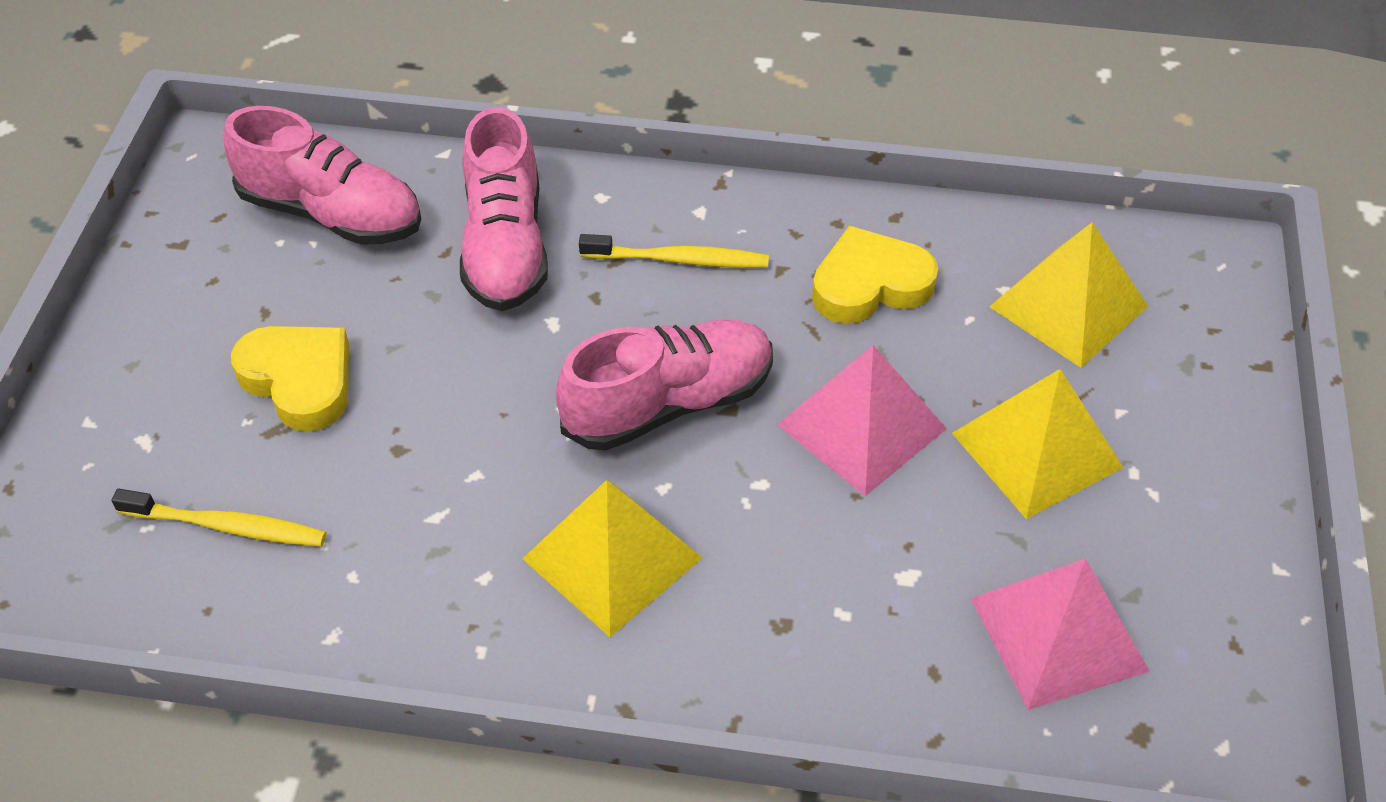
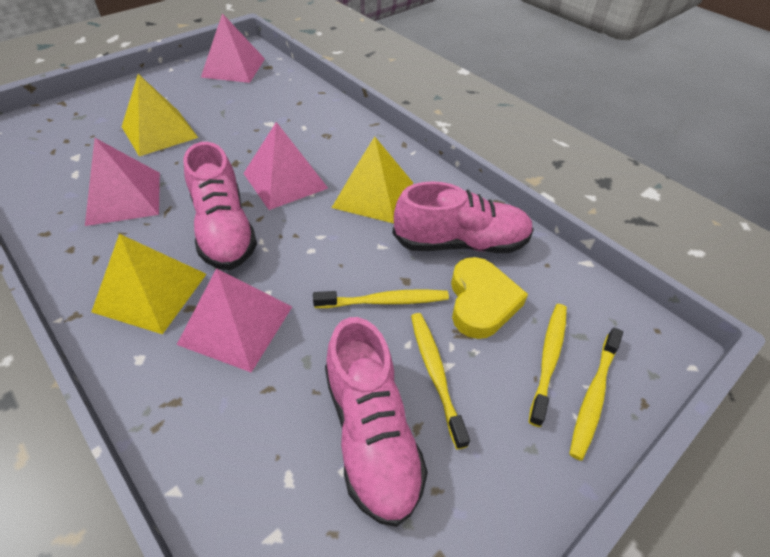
pink pyramid: [778,345,947,496] [970,559,1150,710] = 2 -> [85,138,160,226] [177,268,292,373] [201,13,265,83] [243,122,328,210] = 4
yellow heart: [231,326,349,431] [812,226,938,324] = 2 -> [451,257,528,339] = 1
yellow toothbrush: [111,489,326,546] [579,234,769,268] = 2 -> [313,290,449,308] [411,313,470,449] [529,304,567,427] [569,327,623,461] = 4

